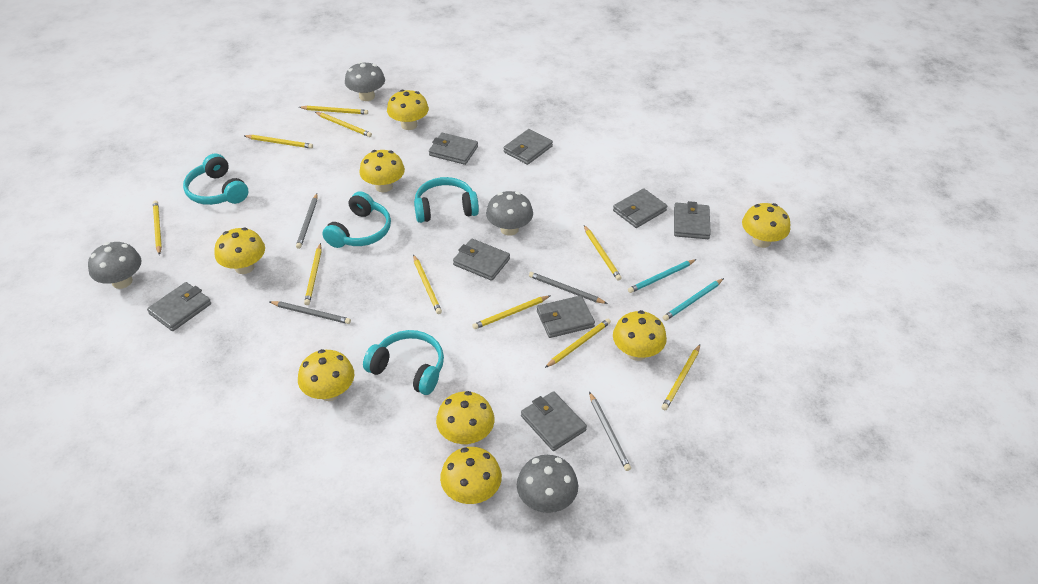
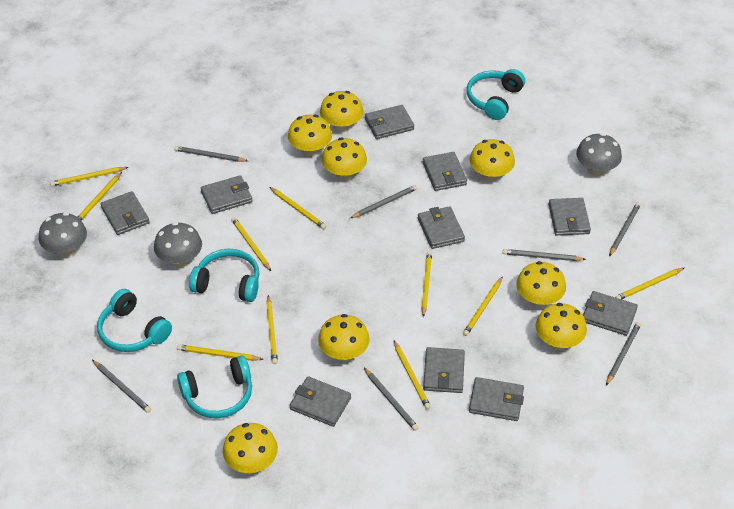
grey mushroom: [88,242,141,289] [345,62,385,101] [486,191,533,236] [517,455,578,513] = 4 -> [39,212,87,257] [154,222,202,267] [576,133,622,176] = 3
grey pencil: [269,301,351,324] [296,194,317,249] [529,272,608,304] [589,392,631,471] = 4 -> [92,360,151,413] [174,146,248,162] [350,185,417,218] [364,368,419,431] [503,249,586,261] [606,322,641,385] [609,202,641,256] = 7
grey wallet: [147,282,211,331] [429,133,478,165] [453,239,510,281] [503,129,553,165] [521,391,587,451] [537,296,595,338] [613,188,667,228] [674,201,711,239] = 8 -> [101,191,150,235] [201,175,253,214] [290,376,351,427] [365,105,414,139] [418,206,465,249] [423,152,467,191] [423,347,465,393] [469,377,524,421] [549,198,591,236] [583,291,638,336] = 10
turquoise pencil: [628,259,697,293] [663,278,724,321] = 2 -> none = 0

